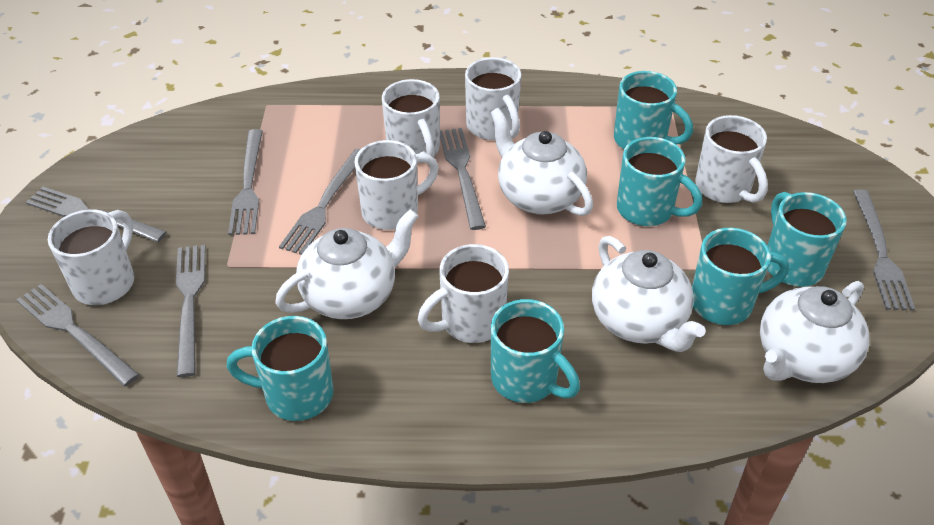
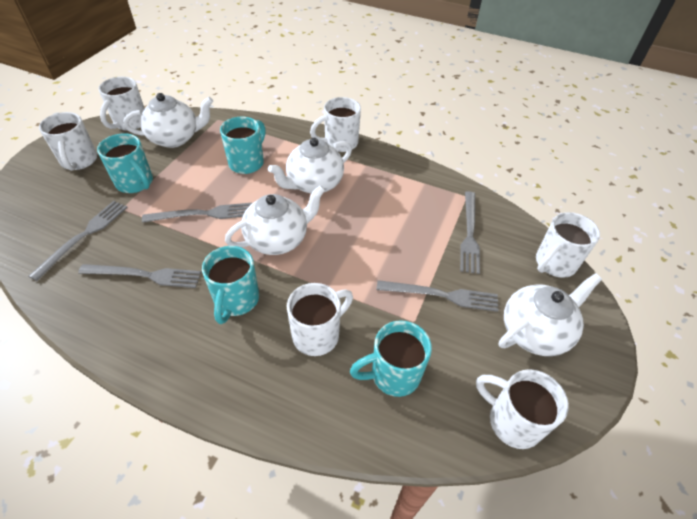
grey fork: [17,284,139,386] [26,187,167,242] [176,245,206,377] [228,129,263,235] [279,149,361,255] [440,128,486,230] [853,189,915,311] = 7 -> [28,201,128,281] [78,264,201,288] [142,203,252,223] [376,280,499,312] [460,191,480,274] = 5
turquoise mug: [227,316,333,421] [491,299,580,403] [614,71,693,149] [617,137,702,226] [692,228,789,325] [767,192,847,287] = 6 -> [97,133,153,193] [202,246,259,324] [220,117,266,174] [350,320,432,397] = 4

